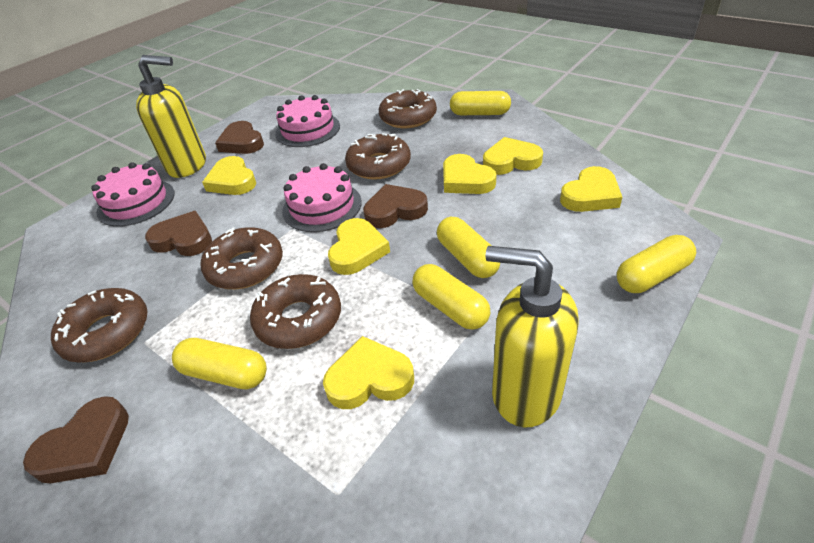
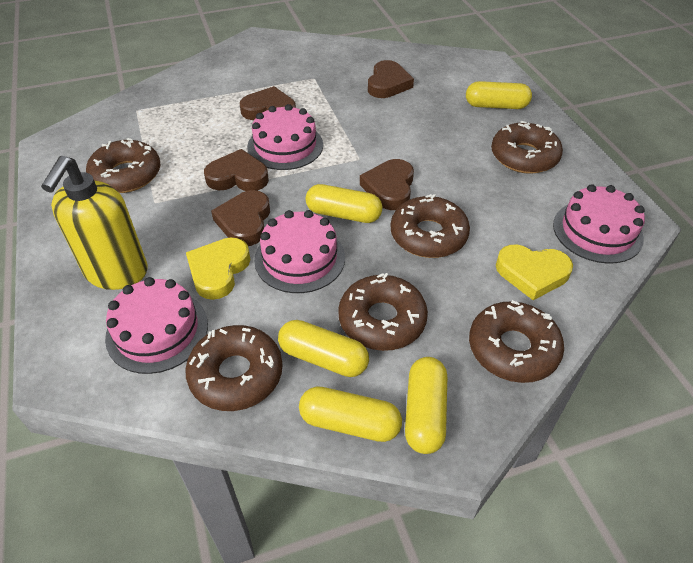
brown donut: [51,288,148,363] [201,227,283,289] [250,274,341,349] [345,133,411,180] [379,89,437,128] = 5 -> [86,138,161,193] [185,325,283,411] [338,273,428,351] [391,194,470,258] [469,300,564,383] [491,121,563,174] = 6
brown heart: [23,396,129,483] [145,211,212,256] [215,121,264,154] [363,184,428,228] = 4 -> [204,149,269,191] [211,190,270,246] [240,86,296,120] [360,159,414,210] [368,60,414,98] = 5
pink cake: [91,162,175,227] [275,95,340,147] [282,163,362,232] = 3 -> [105,277,208,374] [247,104,323,170] [254,210,345,293] [553,184,645,264] = 4
yellow heart: [202,156,256,195] [323,336,414,409] [328,218,390,275] [443,154,497,194] [483,137,543,175] [560,166,622,212] = 6 -> [186,237,250,300] [496,245,573,300] = 2
yellow soap dispenser: [136,55,206,178] [485,246,578,427] = 2 -> [41,156,148,290] = 1

